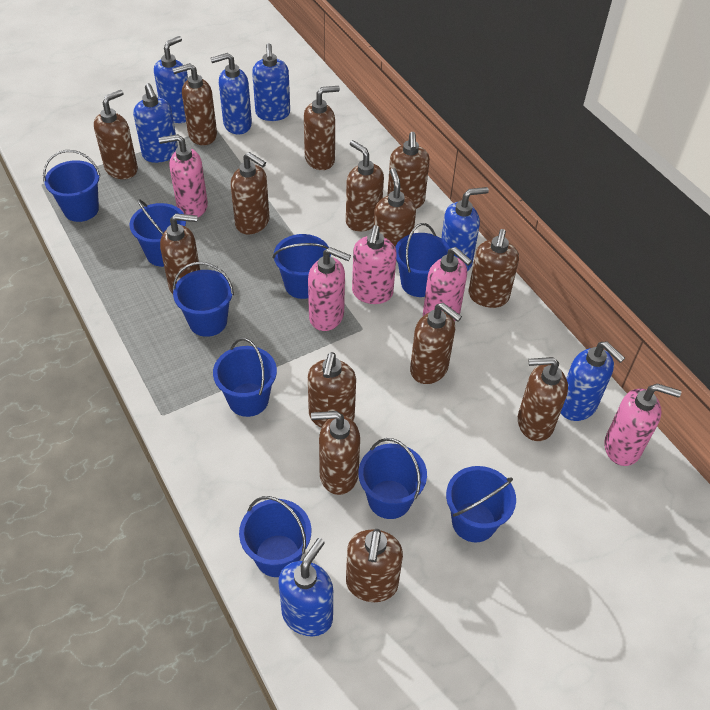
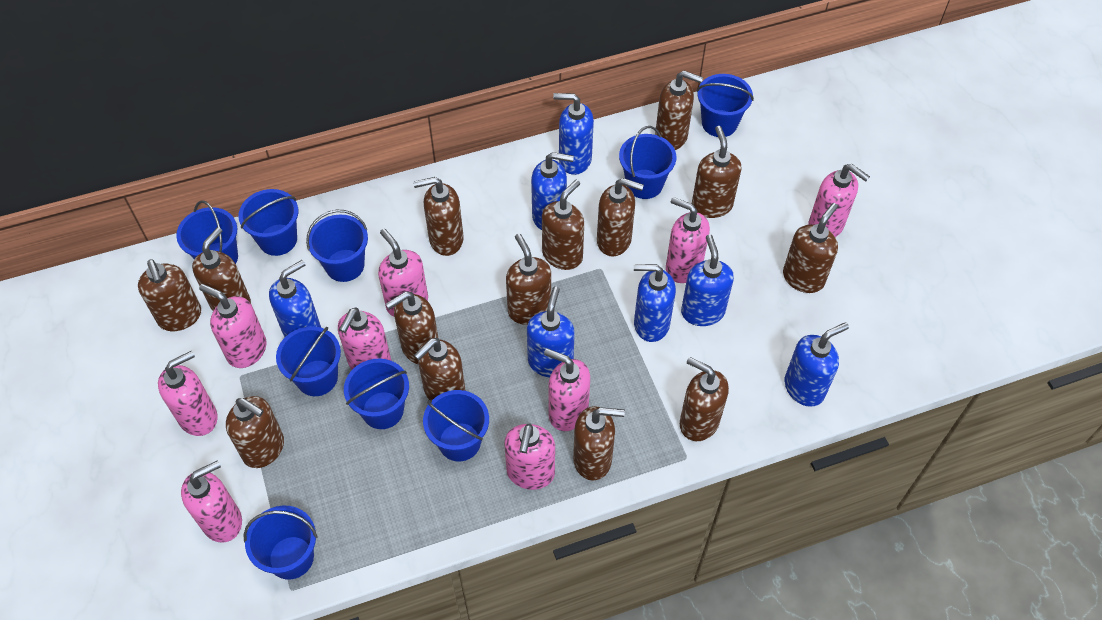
pink soap dispenser: [158,134,208,218] [308,247,351,331] [352,225,397,304] [423,247,472,321] [604,384,681,466] = 5 -> [158,351,218,436] [181,460,242,543] [199,284,267,368] [338,308,391,369] [378,229,428,317] [504,424,555,490] [544,348,590,431] [666,197,710,283] [808,164,870,237] = 9

